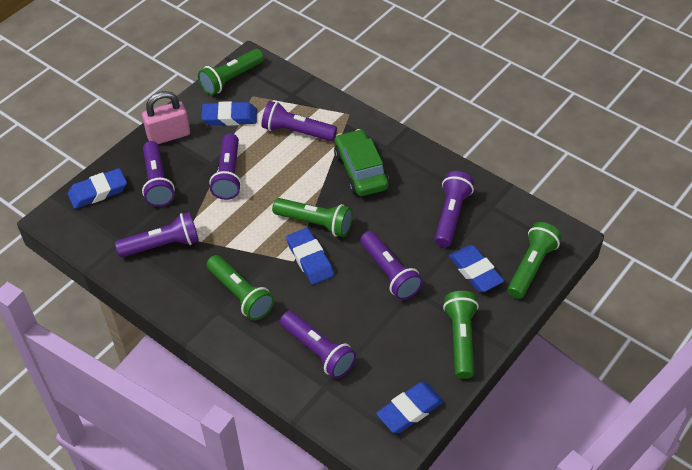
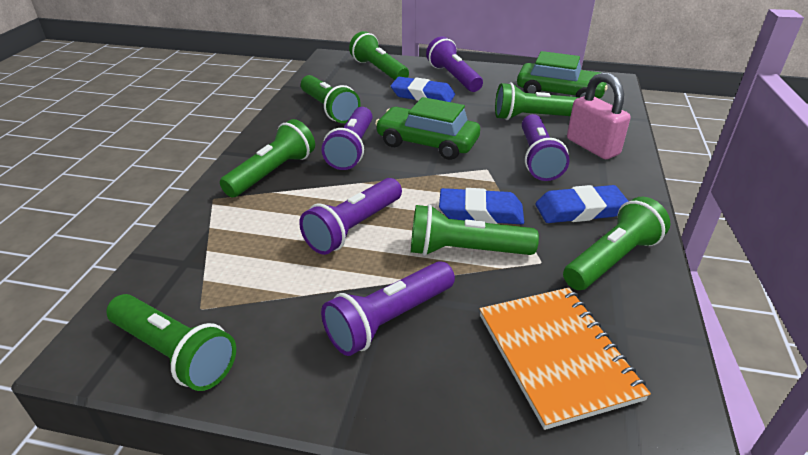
blue eraser: [68,168,127,209] [202,101,257,126] [286,228,334,285] [376,382,444,433] [449,245,504,292] = 5 -> [391,77,455,102] [439,188,524,224] [536,185,629,223] = 3
green car: [334,129,389,196] = 1 -> [375,97,480,160] [517,51,608,98] = 2
green flashlight: [198,49,264,95] [206,255,274,321] [272,198,353,237] [443,291,479,379] [507,222,562,299] = 5 -> [106,294,236,391] [220,119,315,197] [301,75,361,123] [349,31,409,80] [411,204,539,256] [495,83,580,120] [563,197,670,290] = 7
orange notebook: none = 0 -> [480,288,651,430] = 1
purple flashlight: [115,212,199,257] [142,141,175,207] [209,133,242,200] [262,101,337,141] [280,311,356,379] [360,231,423,300] [434,171,474,247] = 7 -> [299,178,402,255] [321,107,372,170] [321,261,455,356] [426,36,483,92] [522,114,569,181] = 5

